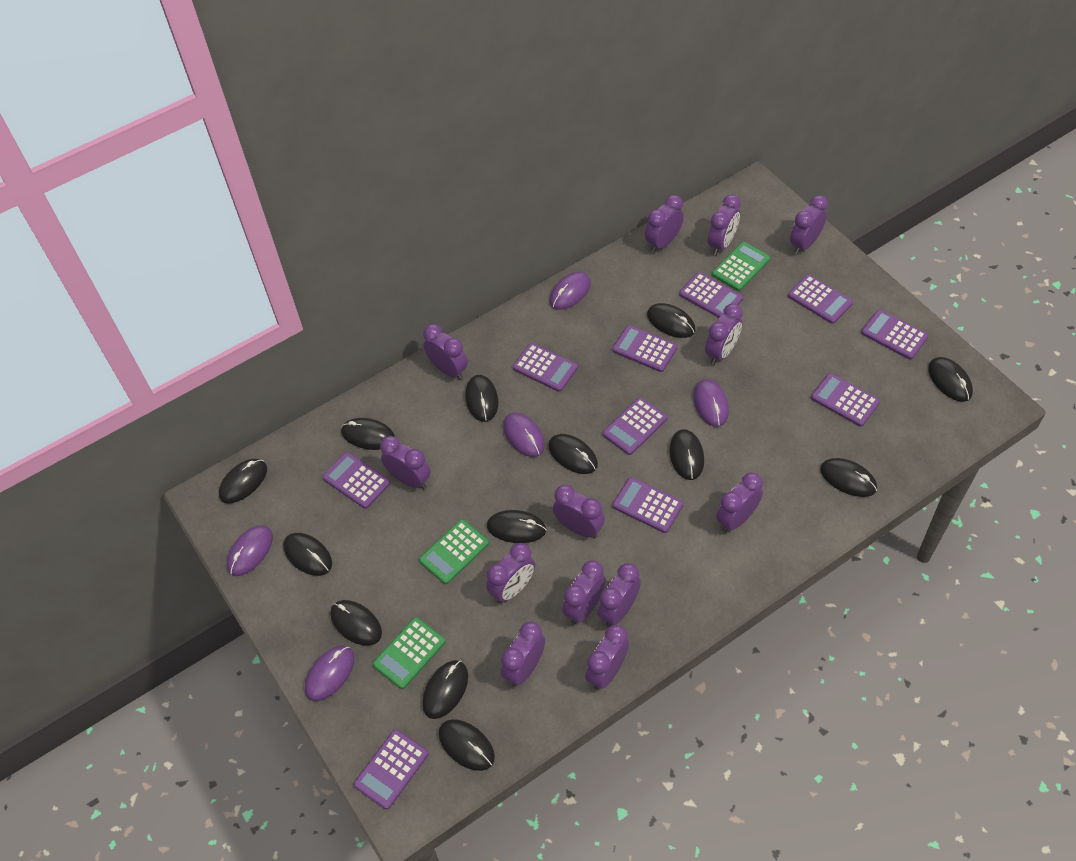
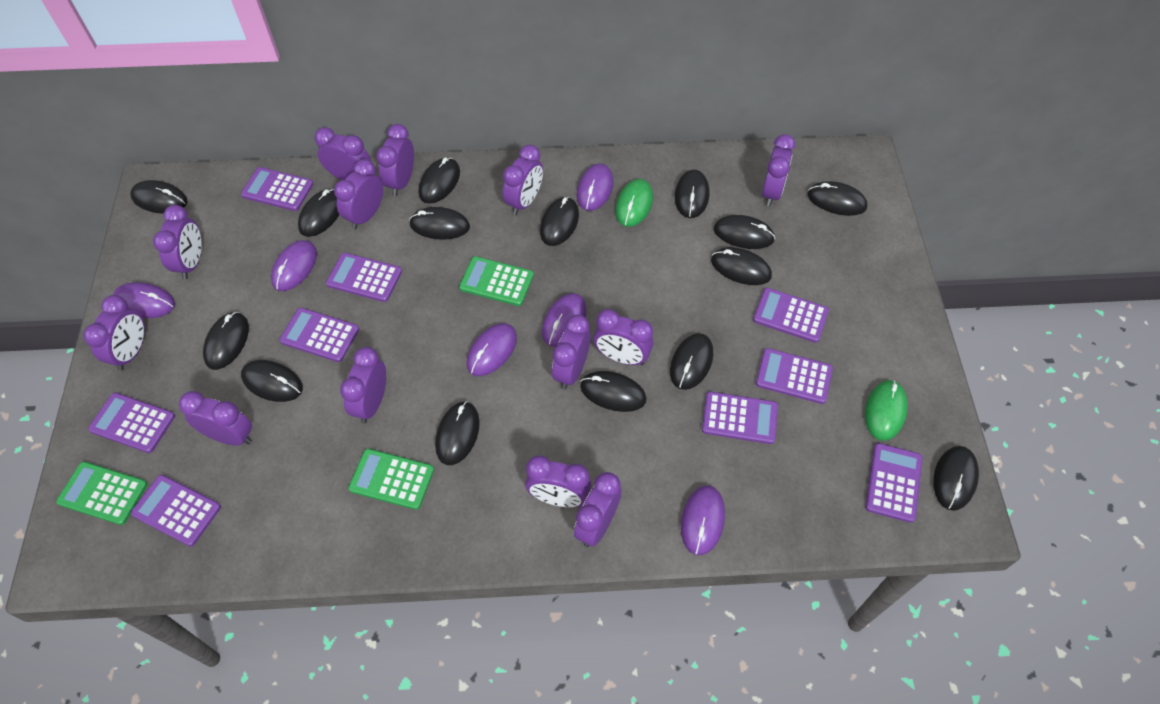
black mouse: [219,459,267,503] [283,533,332,576] [330,600,382,646] [341,418,395,450] [422,660,468,719] [439,719,495,771] [465,375,498,422] [487,510,546,543] [548,434,598,474] [647,303,696,338] [669,429,704,480] [820,458,877,497] [928,357,973,402] = 13 -> [130,180,188,214] [203,312,249,370] [241,360,303,402] [298,189,339,237] [409,207,470,240] [419,158,460,204] [435,401,480,465] [540,197,579,246] [580,371,646,412] [670,333,713,390] [675,169,709,218] [711,247,772,285] [714,215,775,249] [808,181,867,216] [933,446,979,511] = 15
green mouse: none = 0 -> [615,179,653,227] [865,380,908,441] = 2
purple calculator: [322,452,390,509] [354,729,429,810] [513,343,578,392] [603,397,667,455] [612,325,678,372] [612,477,684,533] [679,272,743,318] [788,275,853,324] [811,373,880,427] [861,309,929,360] = 10 -> [88,393,175,453] [131,475,221,547] [241,167,313,211] [279,308,359,362] [326,253,402,302] [702,392,778,444] [753,288,829,343] [756,348,833,404] [865,443,922,523] = 9
purple mouse: [227,525,273,576] [305,646,354,701] [503,412,545,457] [550,272,591,310] [694,379,729,427] = 5 -> [113,282,175,318] [271,240,317,291] [467,323,517,376] [542,293,586,347] [577,163,614,211] [681,485,725,555] = 6

